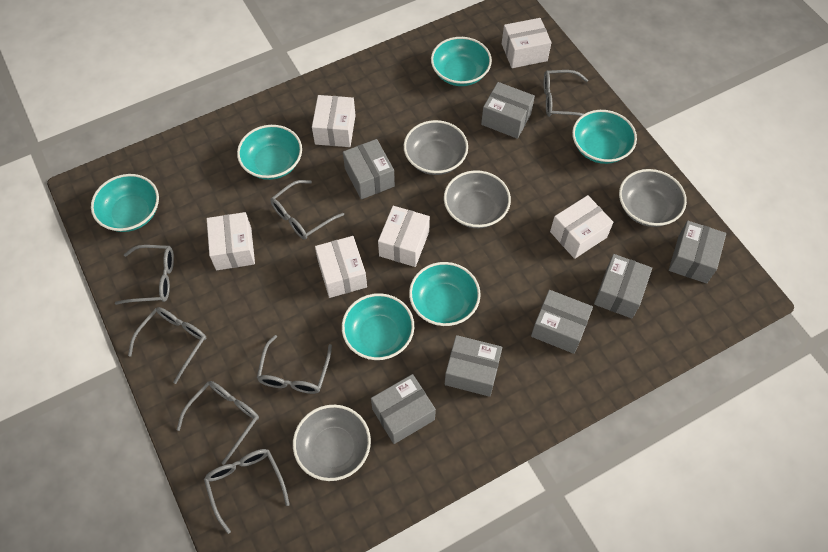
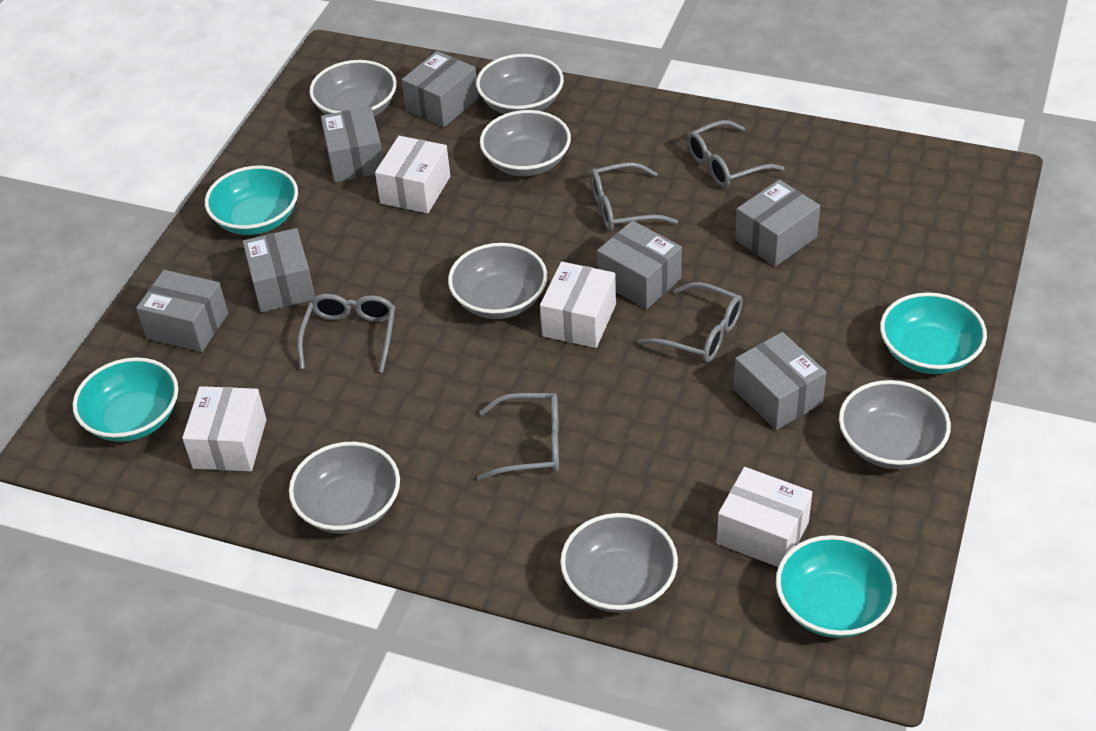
grey bowl: [293,405,371,481] [404,120,468,175] [444,170,511,228] [619,169,687,227] = 4 -> [289,442,400,534] [309,60,397,116] [448,243,547,319] [476,54,564,114] [480,110,571,176] [560,513,678,613] [839,380,951,469] = 7
grey glasses: [115,245,174,305] [128,307,207,384] [177,381,259,465] [204,449,290,534] [257,335,332,394] [270,180,344,240] [543,70,588,117] = 7 -> [297,294,395,373] [477,393,559,481] [590,162,678,231] [638,282,743,362] [687,120,784,188] = 5
turquoise bowl: [91,174,159,232] [237,125,302,180] [342,293,414,360] [409,262,481,326] [431,37,492,86] [572,110,637,164] = 6 -> [73,357,178,442] [205,166,298,235] [776,535,897,638] [880,292,987,374] = 4
white box: [207,212,255,270] [312,95,356,147] [315,236,367,298] [378,206,430,267] [502,18,552,68] [550,195,613,259] = 6 -> [182,386,267,471] [375,136,450,213] [540,262,616,348] [717,467,812,567] = 4

